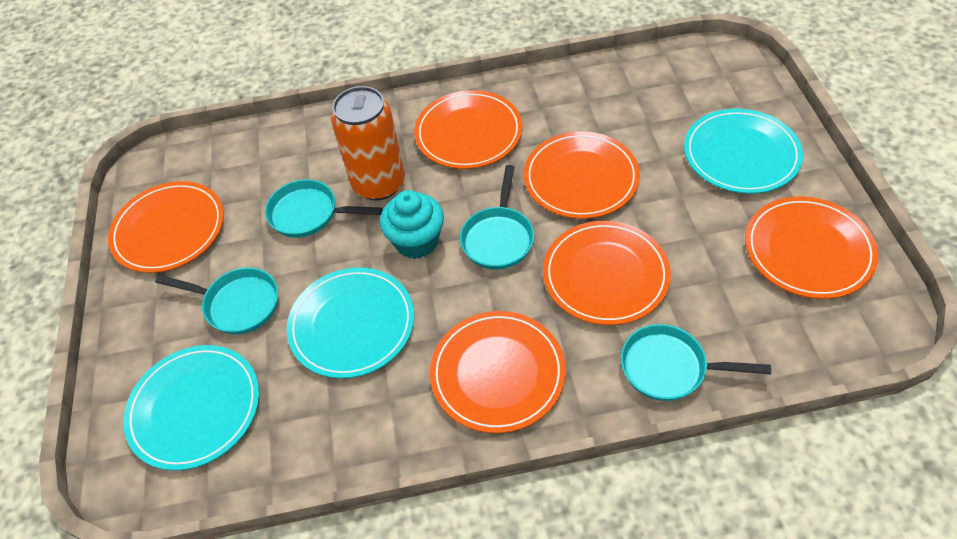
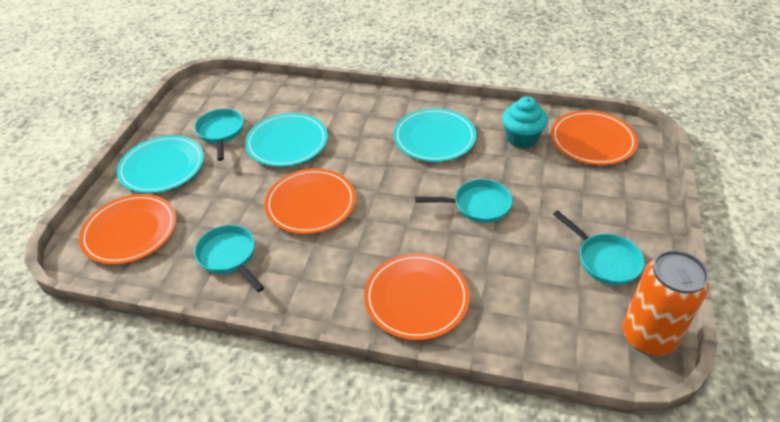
orange plate: [108,181,224,273] [414,90,523,169] [430,311,566,433] [524,131,640,219] [543,221,671,325] [745,196,879,299] = 6 -> [79,194,176,265] [265,168,356,234] [364,253,470,340] [551,111,638,165] = 4

